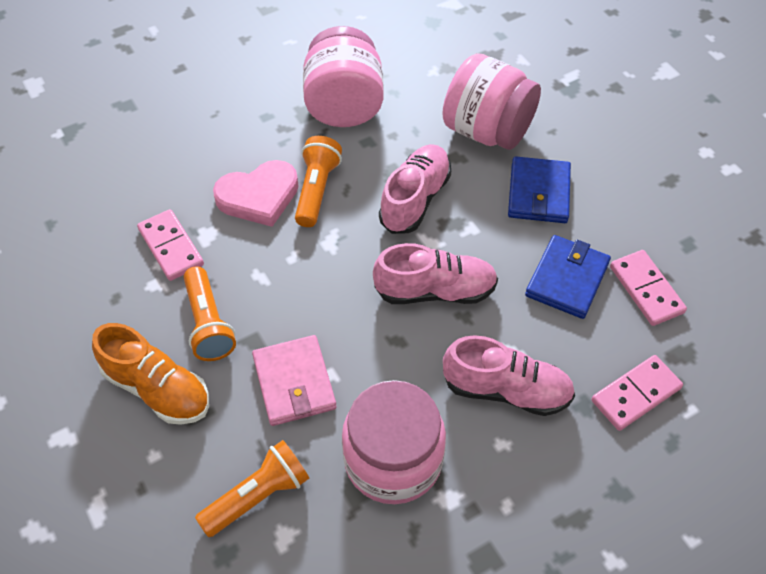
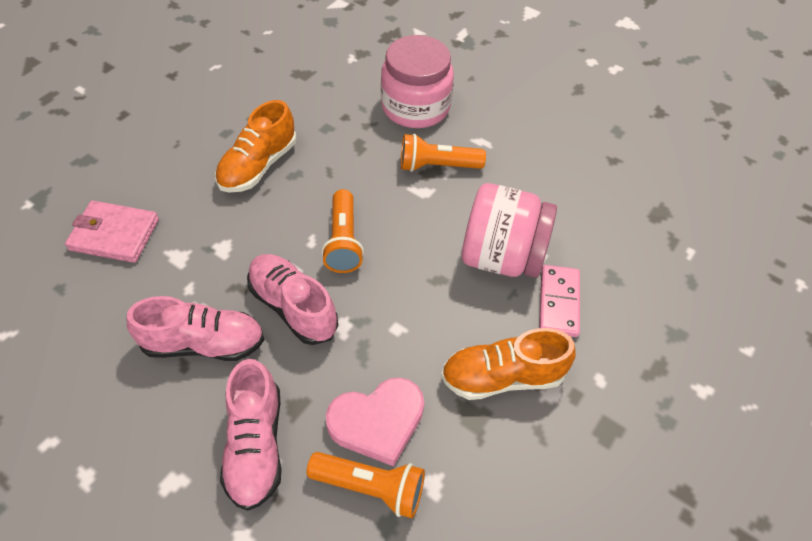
blue wallet: [508,156,571,223] [525,235,611,319] = 2 -> none = 0
orange shoe: [92,323,209,425] = 1 -> [215,100,296,192] [441,328,576,400] = 2
pink domino: [137,209,204,281] [591,355,683,431] [610,250,687,326] = 3 -> [539,265,580,337] = 1
pink jar: [303,26,384,127] [342,380,446,504] [442,53,541,150] = 3 -> [381,35,454,128] [462,183,557,278] = 2

